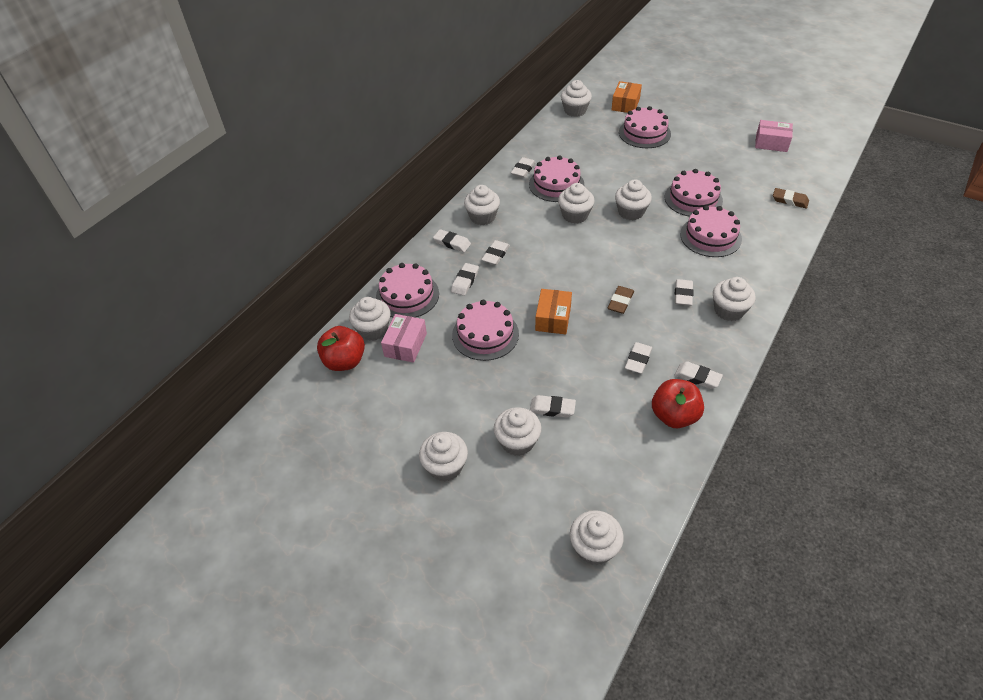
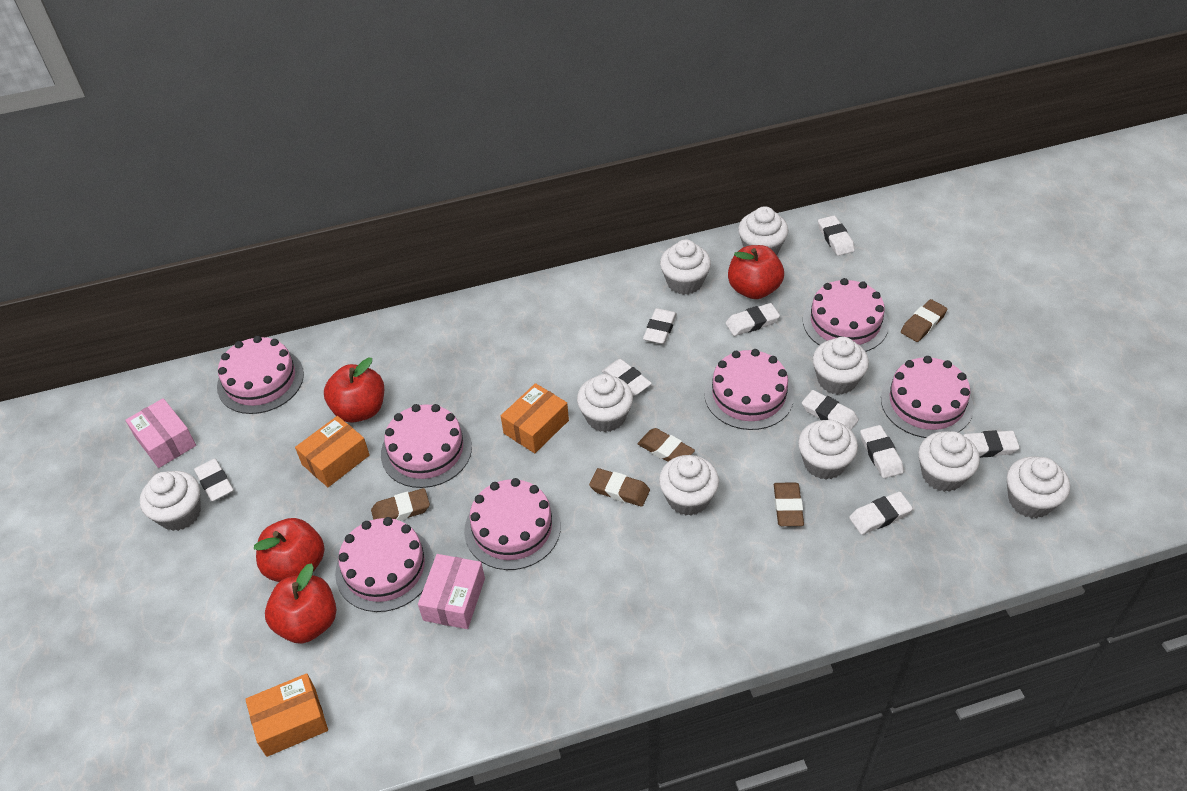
brown eraser: [608,286,634,314] [773,188,809,208] = 2 -> [371,488,430,521] [589,468,650,507] [638,428,695,462] [774,482,804,526] [901,299,947,342] = 5
orange box: [535,289,572,334] [611,81,642,113] = 2 -> [245,673,328,757] [295,416,370,487] [501,383,569,453] = 3
pink cake: [376,263,439,318] [452,300,519,361] [529,155,584,202] [619,106,671,148] [665,169,723,217] [680,205,742,257] = 6 -> [217,336,304,414] [335,517,434,612] [381,404,472,488] [464,478,561,570] [704,349,794,430] [803,278,889,352] [881,356,974,438] = 7
red apple: [317,326,365,371] [652,379,704,428] = 2 -> [254,518,324,582] [265,563,336,644] [324,358,384,422] [728,245,784,299] = 4
white eraser: [433,229,471,252] [451,263,479,296] [481,240,510,265] [511,157,535,178] [530,395,576,418] [625,342,652,374] [675,279,693,306] [675,361,723,389] = 8 -> [194,459,233,501] [601,359,652,396] [643,308,677,344] [726,303,780,336] [802,390,859,430] [818,215,855,256] [849,492,913,535] [860,425,904,478] [963,430,1020,458] = 9

